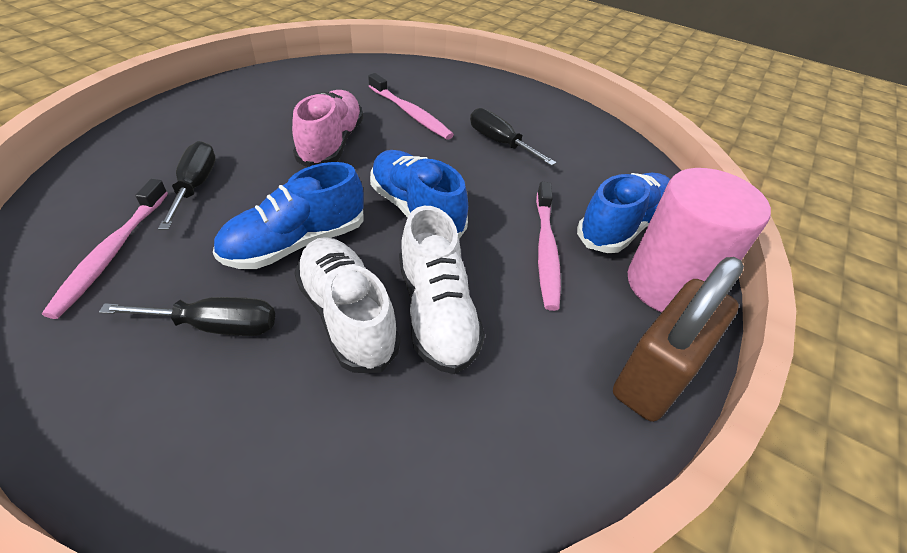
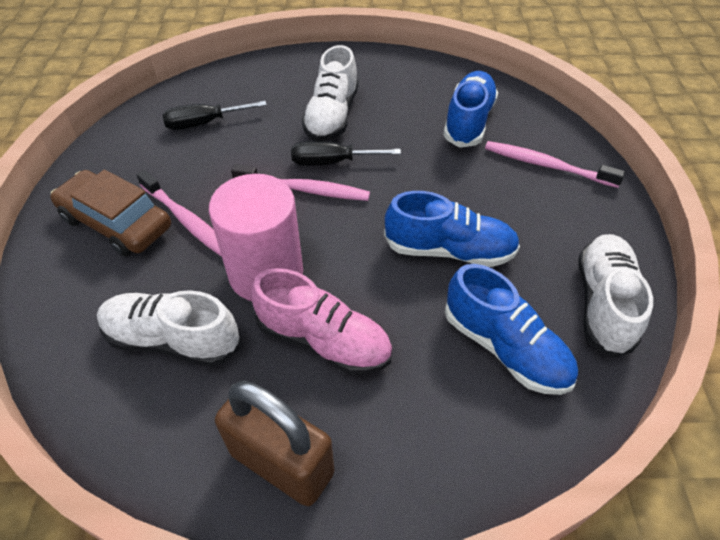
black screwdriver: [99,297,275,336] [158,141,216,230] [470,108,557,166] = 3 -> [162,101,267,130] [291,141,401,165] = 2
brown car: none = 0 -> [50,170,171,257] = 1
white shoe: [294,237,400,373] [399,206,485,374] = 2 -> [97,290,241,367] [302,45,358,141] [578,234,653,358] = 3

